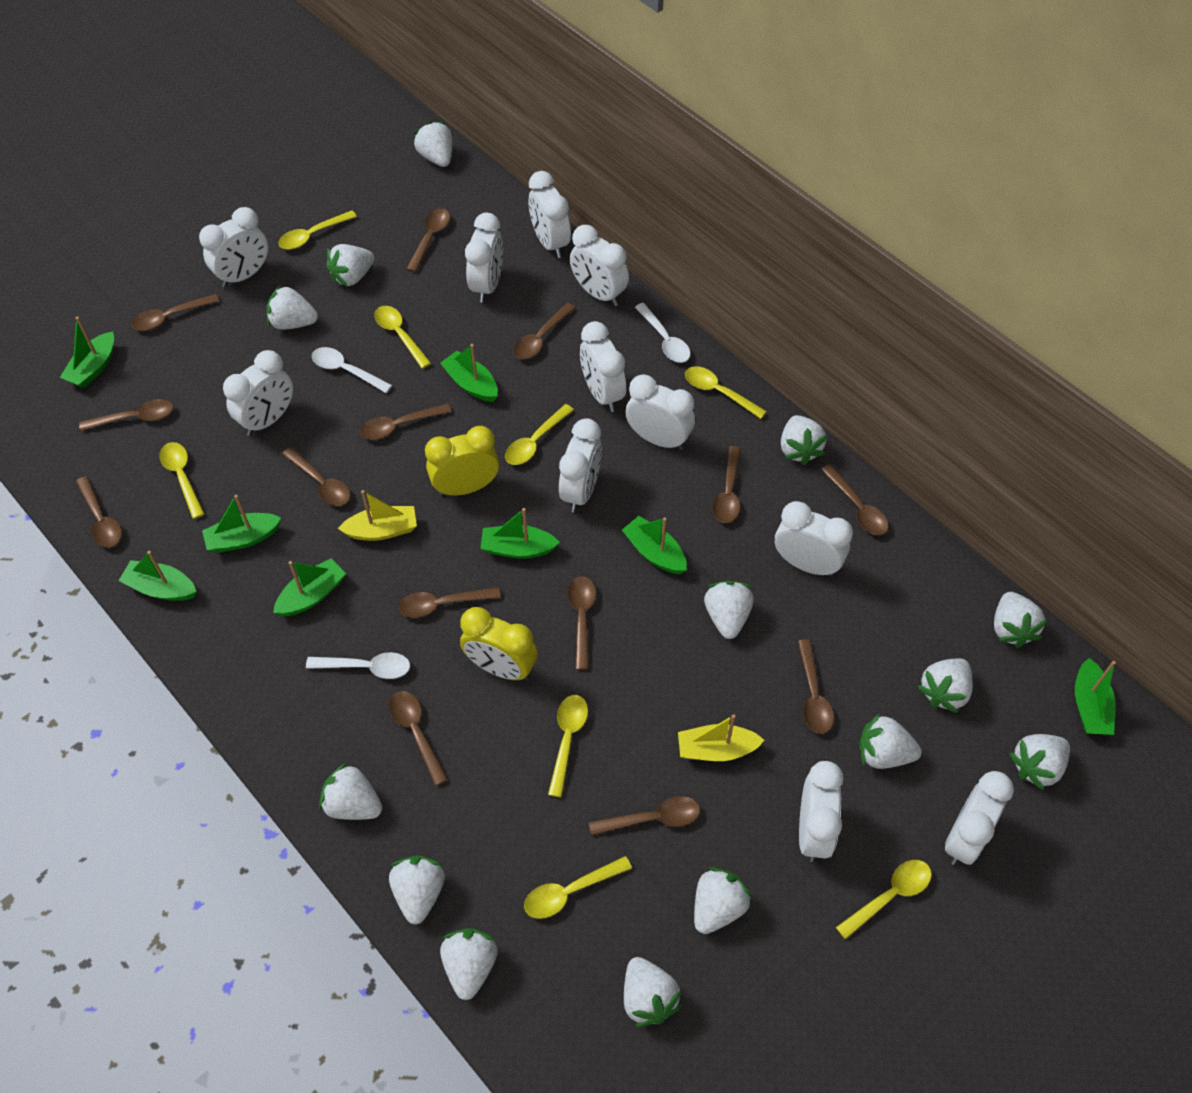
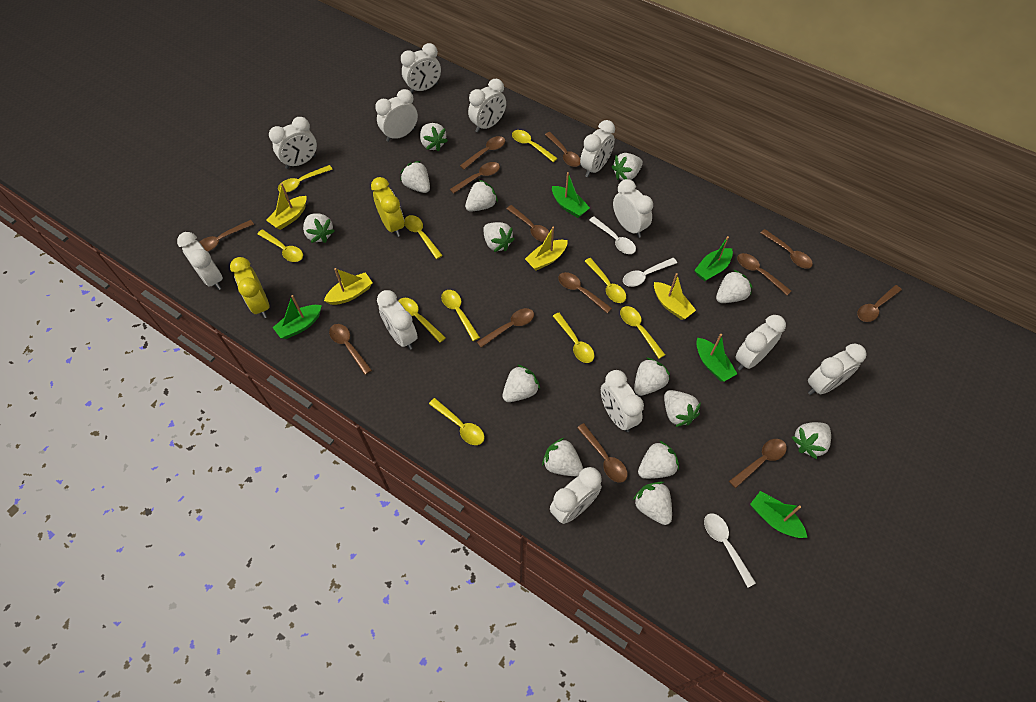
brown spoon: [76,476,122,548] [79,399,174,431] [131,294,219,331] [282,447,351,506] [360,403,451,440] [389,691,448,786] [398,587,500,618] [406,208,450,272] [513,303,575,359] [567,576,596,670] [589,796,700,836] [712,446,741,523] [798,639,834,734] [821,464,888,535] = 14 -> [200,220,254,252] [329,324,372,375] [450,162,500,194] [460,136,505,170] [477,308,534,348] [506,205,549,242] [545,132,580,167] [558,272,612,313] [577,423,628,483] [729,439,787,488] [737,253,791,295] [760,229,813,269] [857,285,902,322] = 13
green boat: [60,317,114,388] [119,551,197,601] [202,495,281,553] [273,558,346,616] [440,344,498,402] [480,508,560,559] [622,516,687,574] [1075,658,1116,735] = 8 -> [272,295,322,339] [552,172,590,218] [694,236,733,281] [696,334,737,382] [750,491,807,538] = 5
white clock: [199,207,268,287] [223,350,293,436] [465,213,503,303] [528,171,571,258] [559,418,602,512] [570,225,629,306] [580,321,626,412] [625,374,695,450] [775,501,853,576] [799,761,844,862] [945,771,1014,865] = 11 -> [177,232,223,290] [269,117,317,169] [375,89,418,142] [377,290,417,350] [401,43,441,93] [468,79,506,132] [550,467,602,524] [580,120,615,177] [601,370,644,432] [613,179,653,238] [735,315,786,371] [808,344,866,395] = 12
yellow boat: [338,490,417,541] [678,714,764,761] = 2 -> [266,183,306,230] [324,268,373,305] [525,227,568,270] [654,273,696,320] = 4
yellow spoon: [159,442,204,519] [278,211,357,249] [374,306,431,369] [505,404,574,465] [524,856,632,919] [548,695,588,797] [685,366,767,419] [836,860,932,940] = 8 -> [257,229,303,262] [278,165,333,193] [398,298,446,343] [404,215,443,259] [429,398,484,445] [441,290,480,341] [512,130,558,162] [553,313,594,363] [585,258,626,303] [620,306,665,359] = 10

